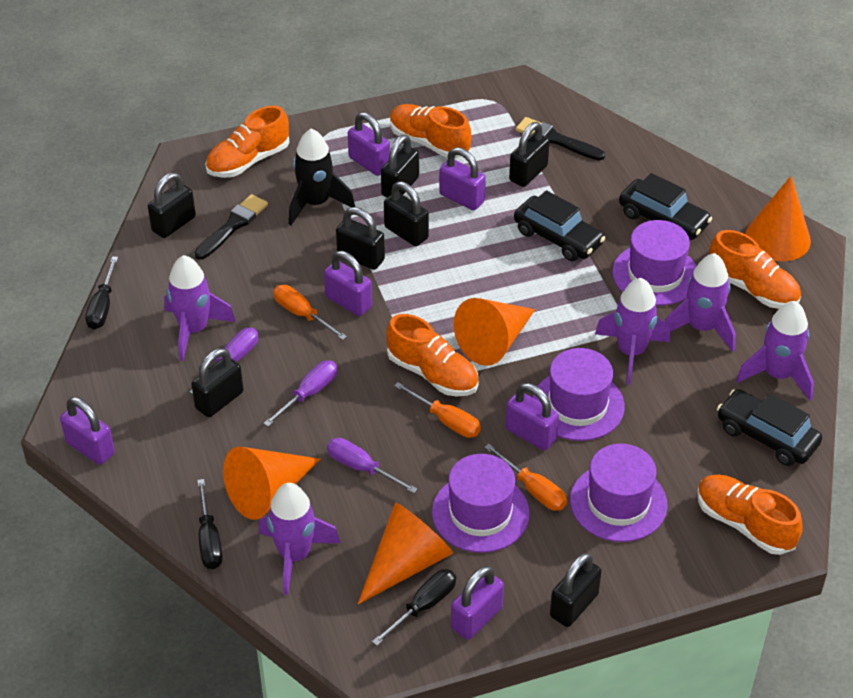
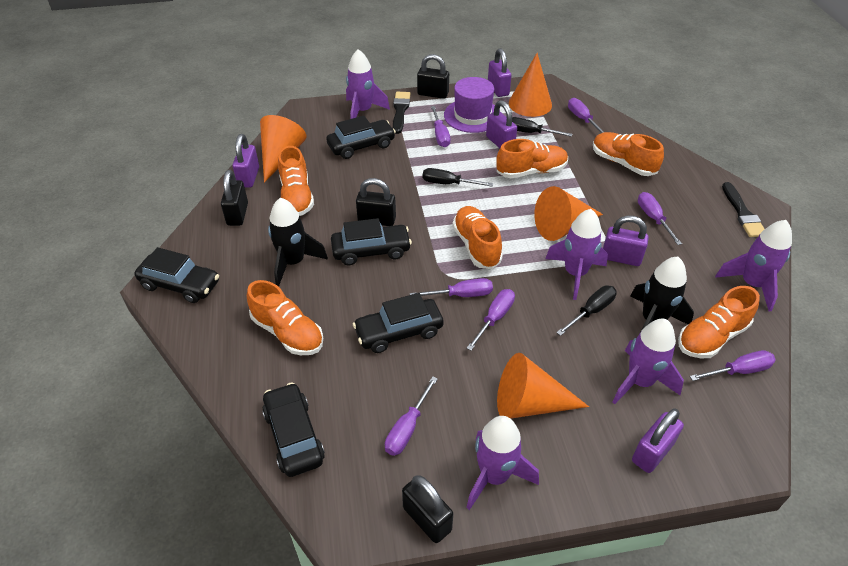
black car: [514,190,606,261] [619,173,712,240] [717,389,822,466] = 3 -> [134,247,219,303] [262,382,325,477] [326,116,396,159] [331,218,412,265] [353,293,444,353] = 5
black padlock: [148,173,196,238] [191,348,244,417] [336,207,385,270] [381,135,419,197] [384,181,429,246] [509,122,550,187] [550,553,602,627] = 7 -> [221,170,248,226] [356,178,396,226] [402,476,453,543] [417,54,449,99] = 4
black rocket: [289,128,355,225] = 1 -> [268,197,328,287] [631,257,694,331] = 2
orange screwdriver: [273,285,347,340] [394,382,481,438] [484,444,567,511] = 3 -> none = 0
orange shoe: [205,106,289,178] [386,314,479,396] [390,104,471,159] [697,475,803,555] [709,230,801,309] = 5 -> [247,280,323,355] [278,146,314,216] [453,206,503,269] [496,139,568,178] [593,132,664,176] [678,286,760,358] = 6
purple hat: [432,454,529,553] [532,348,625,441] [570,444,668,542] [612,220,696,306] = 4 -> [444,77,495,133] = 1
purple padlock: [60,397,115,465] [324,251,372,316] [348,112,390,176] [439,147,486,210] [451,566,504,640] [505,383,559,451] = 6 -> [232,134,259,188] [486,100,517,148] [488,48,512,97] [603,215,649,266] [632,409,684,473] = 5
purple screwdriver: [189,328,258,394] [263,361,337,427] [327,438,418,493] = 3 -> [385,376,438,456] [410,278,493,297] [431,106,450,147] [467,289,515,351] [568,98,604,133] [638,192,682,245] [690,350,776,381] = 7

